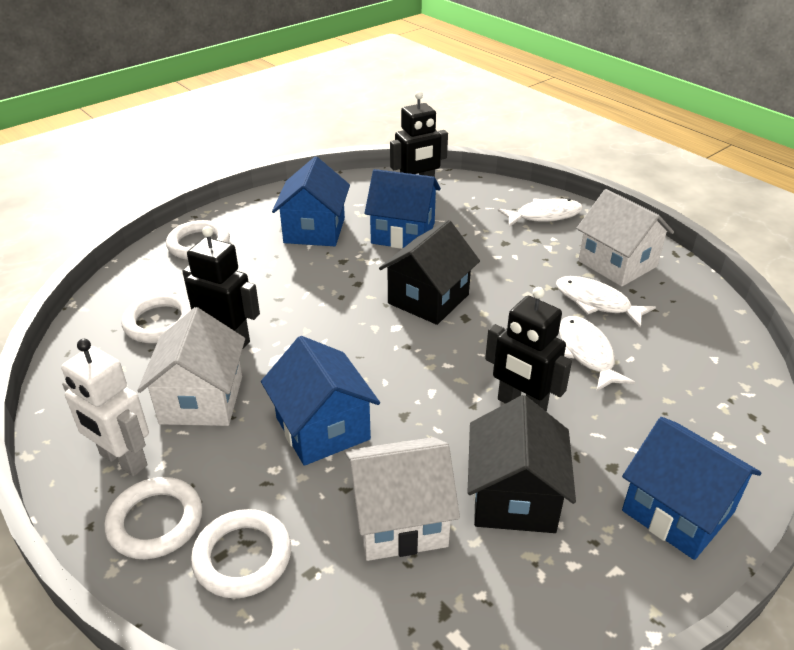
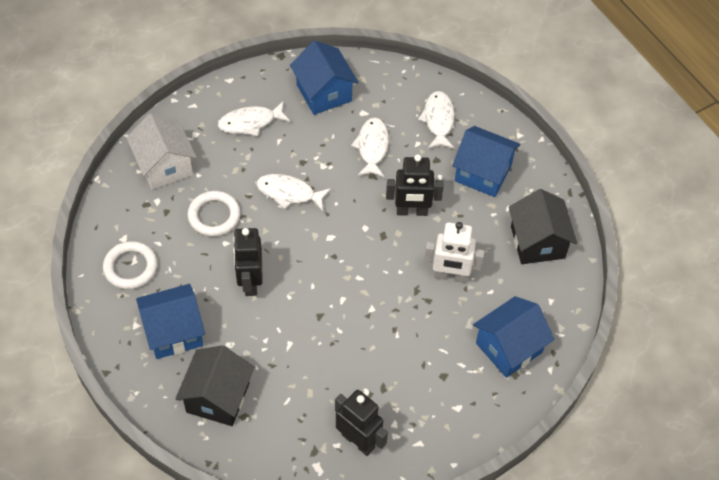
white fish: [498,198,583,227] [556,276,656,328] [559,316,635,392] = 3 -> [218,101,290,136] [257,174,331,211] [351,118,389,178] [418,91,455,149] = 4
white house: [137,307,245,426] [345,437,460,561] [576,189,674,287] = 3 -> [126,113,196,190] = 1
white ring: [105,477,202,559] [122,293,191,343] [166,220,230,260] [191,509,291,598] = 4 -> [103,241,157,289] [187,191,240,237] = 2

